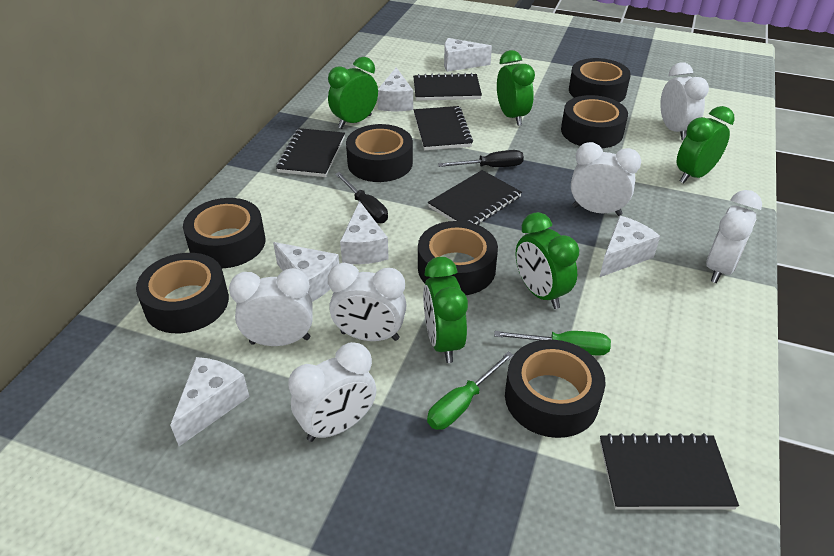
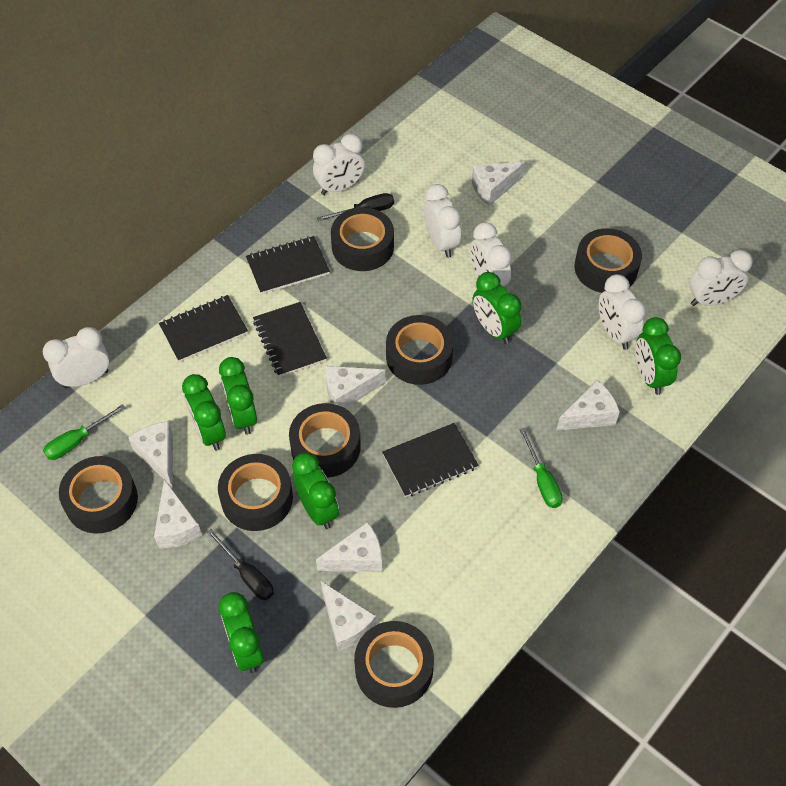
black notebook: [276,128,345,177] [413,73,482,101] [414,106,473,150] [428,170,522,225] [600,433,739,510] = 5 -> [159,295,248,362] [246,236,330,294] [253,302,327,377] [382,423,479,497] = 4
green clock: [328,57,378,129] [423,257,468,363] [497,50,535,126] [516,212,579,309] [676,106,735,183] = 5 -> [182,374,226,451] [219,357,257,435] [219,592,264,673] [292,452,339,529] [473,272,521,344] [636,317,681,395] = 6
white cheese: [170,357,250,446] [273,242,339,302] [340,201,389,264] [377,67,413,111] [444,38,492,72] [600,216,660,277] = 6 -> [128,421,173,488] [154,479,202,548] [316,522,382,572] [321,581,376,652] [326,366,385,408] [472,162,525,206] [556,380,620,431] = 7

